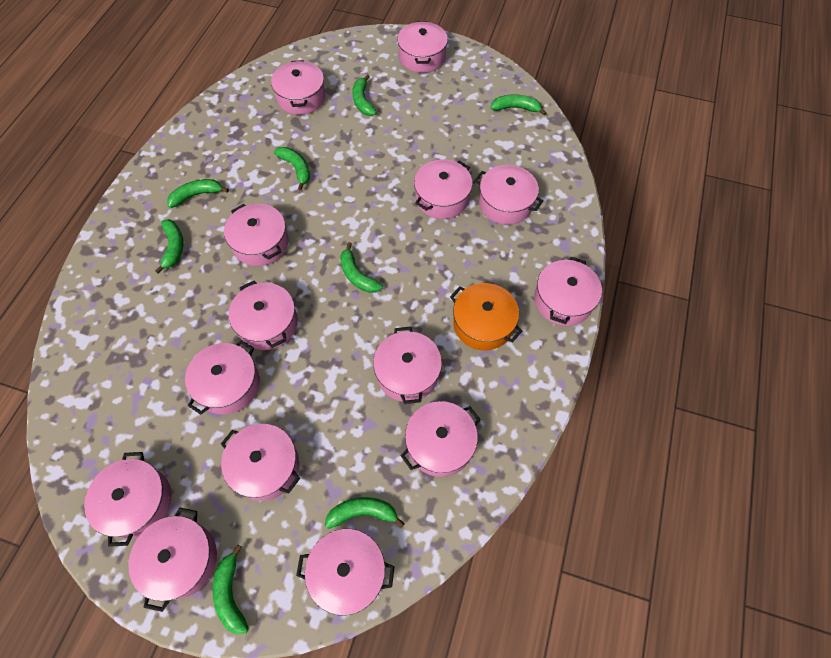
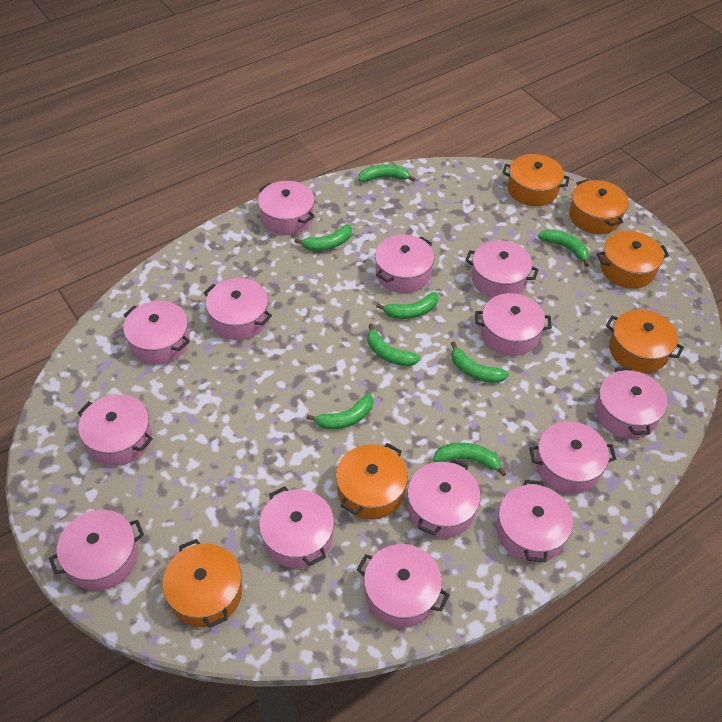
orange pot: [450,283,522,350] = 1 -> [163,539,242,628] [336,443,408,519] [503,154,570,206] [569,179,629,234] [597,231,669,289] [606,309,684,373] = 6

